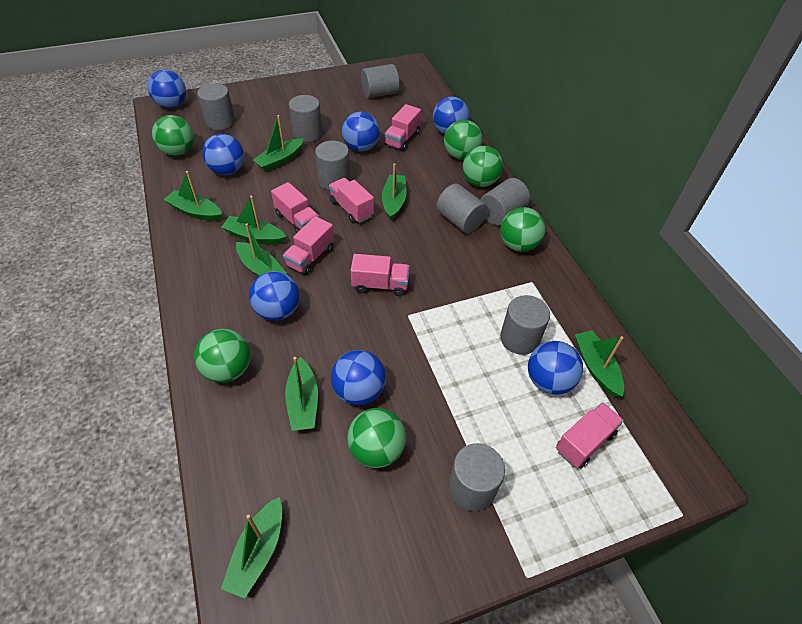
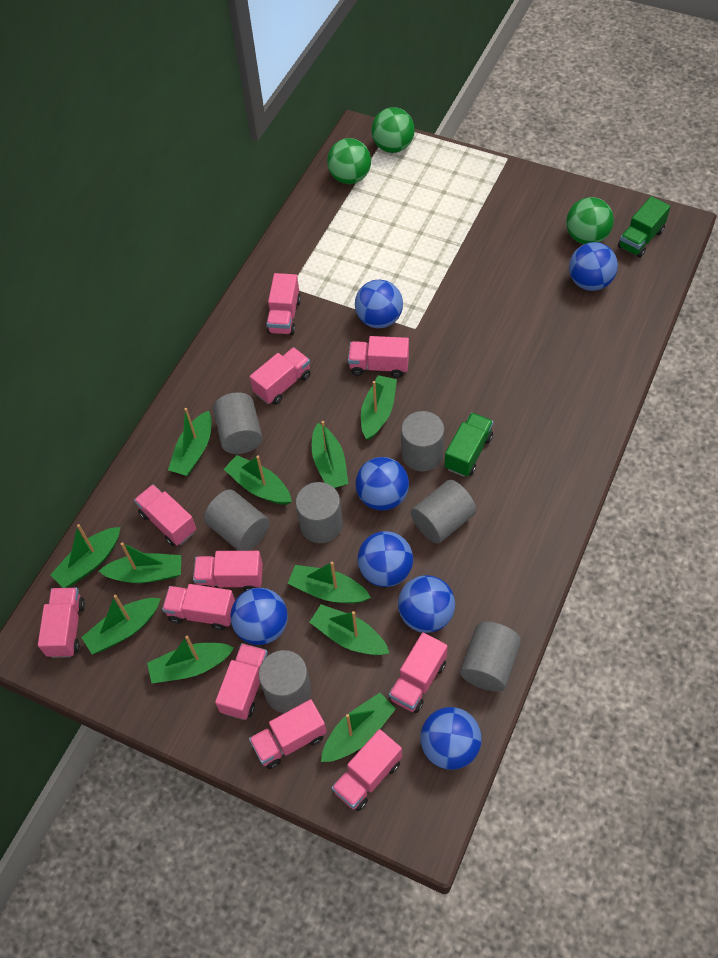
green ball: [152,115,194,156] [194,329,250,383] [347,408,406,468] [444,120,483,160] [463,146,503,187] [500,207,546,252] = 6 -> [327,138,371,184] [371,107,415,153] [566,197,614,244] = 3
green boat: [164,171,222,221] [221,196,286,245] [221,497,282,599] [236,223,287,276] [253,115,303,172] [285,357,318,431] [382,163,407,220] [575,330,624,397] = 8 -> [50,524,120,588] [81,595,161,654] [99,542,181,583] [147,636,234,683] [168,408,212,476] [224,455,292,505] [288,562,371,603] [309,604,389,655] [312,421,348,488] [321,693,396,762] [361,375,397,440] = 11
green truck: none = 0 -> [445,412,493,477] [618,196,671,258] = 2
grey cylinder: [197,83,235,130] [289,95,322,142] [315,141,350,190] [361,64,399,98] [436,184,488,233] [449,443,505,511] [480,178,530,225] [500,295,550,355] = 8 -> [204,489,269,551] [213,392,263,454] [259,650,312,713] [295,482,343,543] [401,411,444,472] [411,480,476,544] [460,621,521,692] = 7
pink truck: [271,182,319,233] [283,216,334,275] [329,178,374,224] [350,254,410,296] [384,104,421,151] [556,402,624,468] = 6 -> [38,588,85,658] [134,484,196,546] [162,584,235,630] [193,551,263,591] [215,643,268,720] [249,699,327,769] [250,347,311,405] [266,273,301,335] [332,729,402,811] [348,336,409,378] [389,632,448,713] = 11

